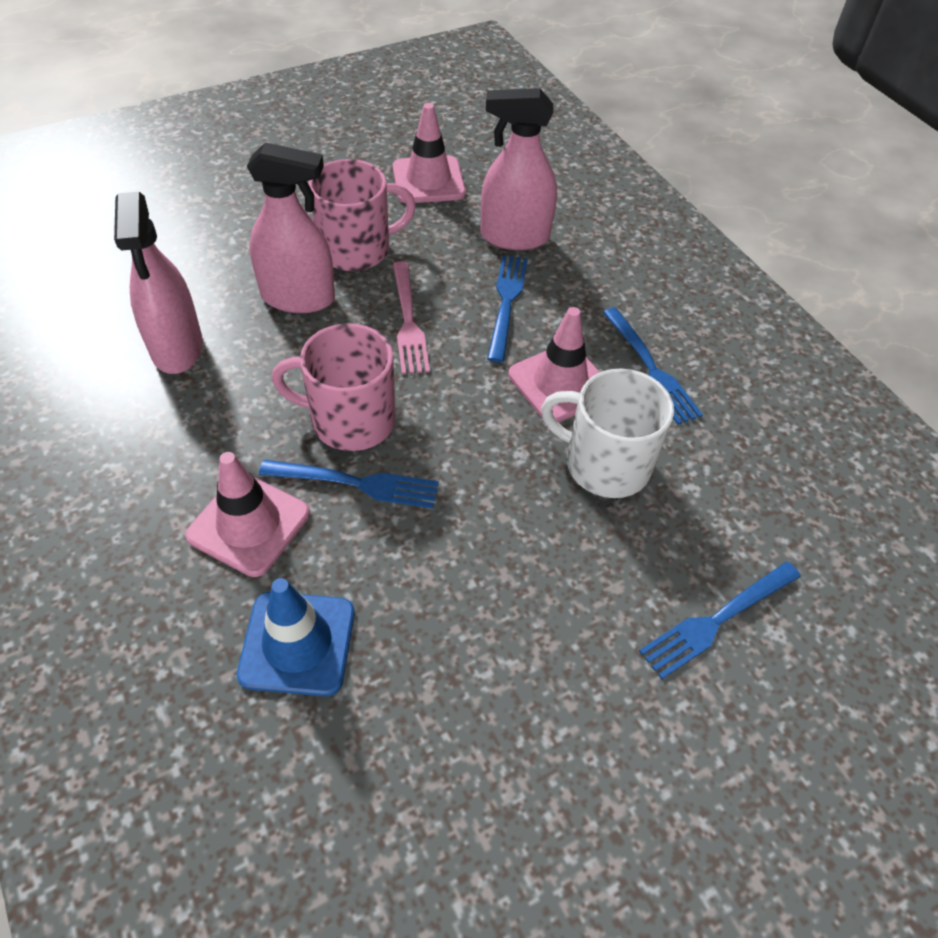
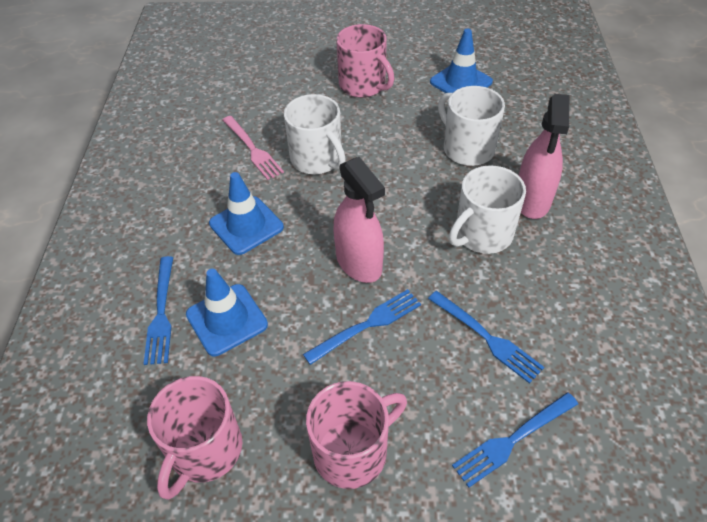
blue traffic cone: [237,578,355,696] = 1 -> [186,269,268,356] [209,172,284,255] [430,28,493,93] = 3
pink mug: [272,323,396,451] [308,159,416,271] = 2 -> [147,376,242,500] [306,381,407,489] [336,24,394,98] = 3
pink spray bottle: [114,192,203,374] [247,142,335,313] [481,88,557,250] = 3 -> [333,157,385,283] [519,94,569,219] = 2
pink traffic cone: [186,452,310,577] [393,103,466,203] [509,307,600,423] = 3 -> none = 0
white mug: [541,368,674,498] = 1 -> [284,94,346,174] [438,86,505,166] [449,165,526,254] = 3

